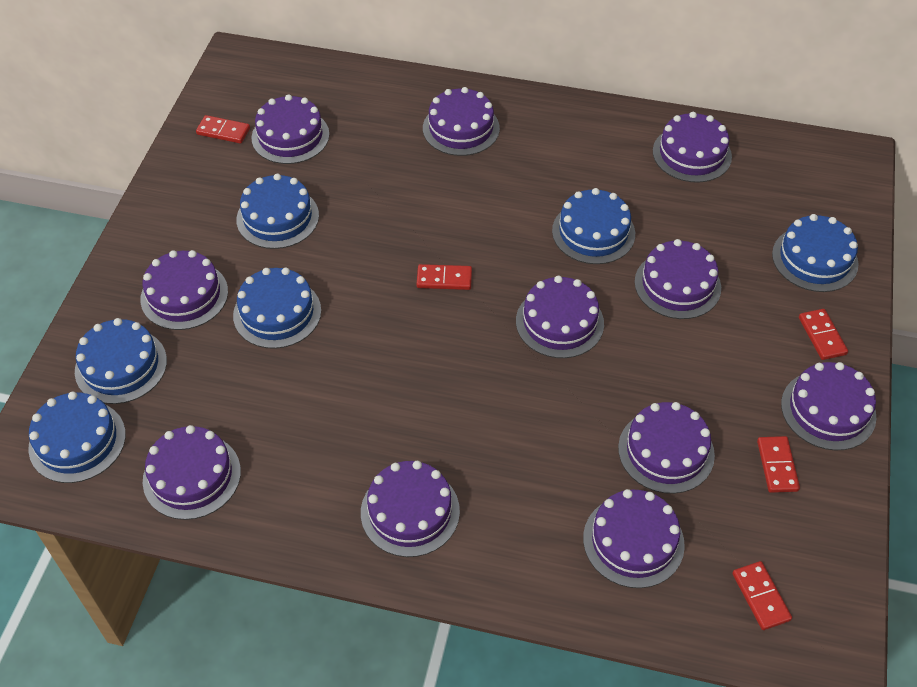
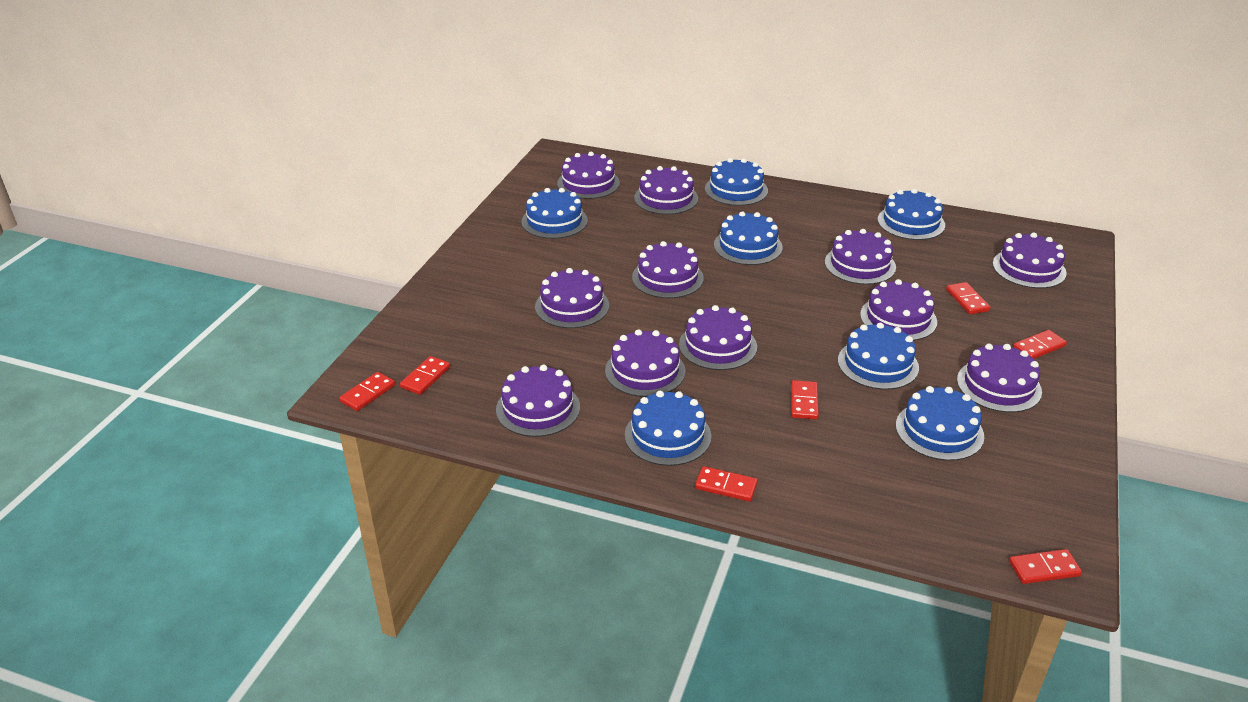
blue cake: [28,391,126,483] [75,318,167,404] [233,268,321,349] [236,174,319,249] [552,188,635,264] [772,214,859,292] = 6 -> [522,188,588,239] [625,391,711,466] [705,158,768,206] [714,211,783,265] [838,323,919,390] [878,189,945,240] [896,386,984,461] = 7
red domino: [196,115,250,143] [417,264,472,290] [732,561,792,630] [757,436,800,493] [799,309,848,360] = 5 -> [339,372,395,411] [400,356,450,395] [695,466,758,502] [791,380,819,419] [946,282,990,314] [1009,549,1082,584] [1013,330,1067,359] = 7

